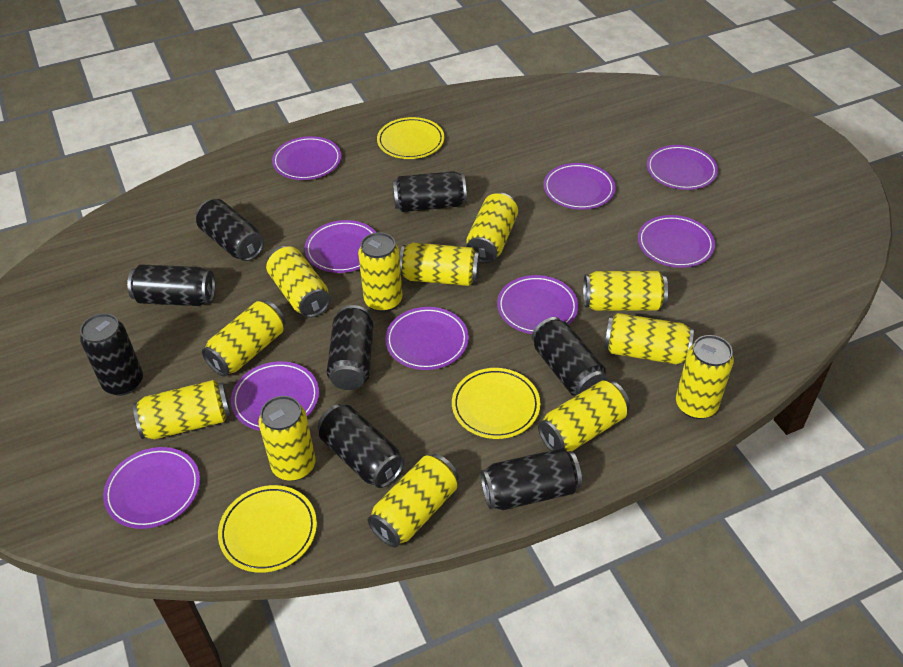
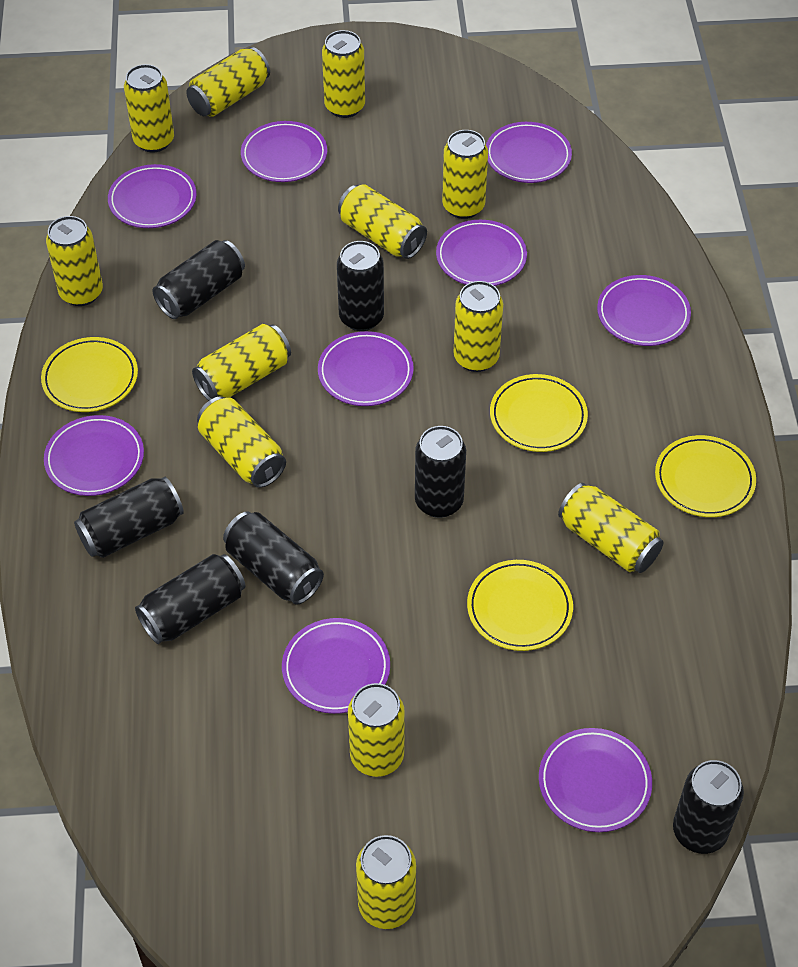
black can: [80,313,143,396] [127,264,215,306] [196,199,264,261] [318,404,404,488] [327,305,374,390] [392,171,467,212] [481,448,582,510] [532,317,607,396] = 8 -> [74,477,184,558] [135,554,245,644] [152,240,245,319] [223,511,324,605] [337,241,384,331] [415,426,466,518] [673,760,744,854] = 7
yellow plate: [218,485,317,573] [377,117,444,159] [452,368,540,439] = 3 -> [41,337,138,412] [467,560,573,651] [490,374,588,452] [655,435,756,517] = 4

